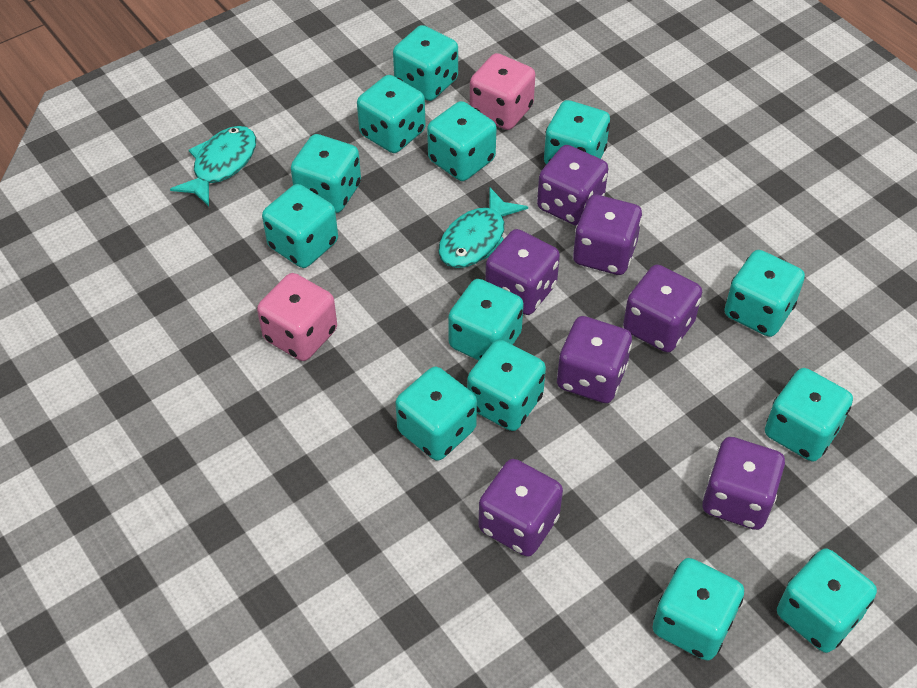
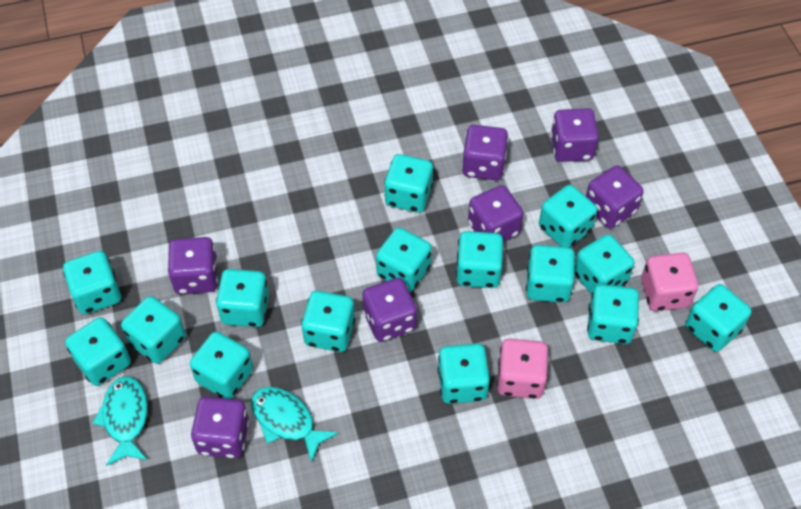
turquoise dice: [262,184,338,268] [291,134,361,213] [357,75,426,153] [393,25,458,101] [395,367,477,461] [427,101,497,181] [448,279,524,361] [467,340,546,431] [544,100,610,164] [652,558,744,661] [724,250,805,337] [765,368,853,462] [777,548,877,653] = 13 -> [63,251,121,314] [65,317,131,386] [121,296,186,364] [190,331,253,399] [216,269,269,327] [301,291,355,352] [376,228,432,292] [384,154,433,213] [438,343,490,404] [456,231,503,288] [526,245,575,303] [539,185,597,248] [574,234,634,294] [587,284,639,344] [686,284,752,352] = 15

